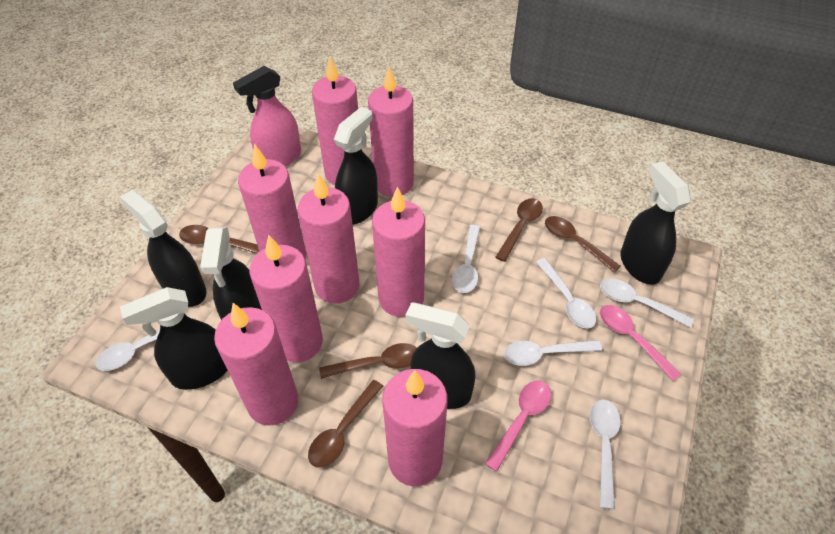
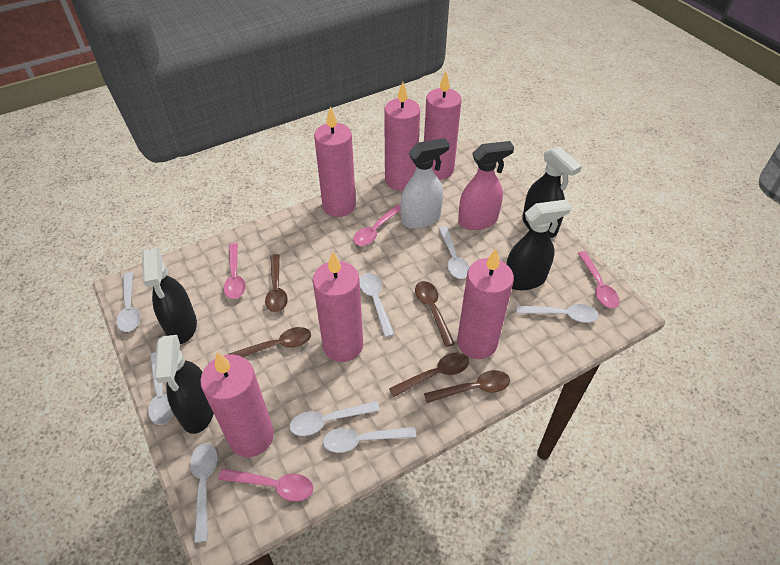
black spray bottle: [120,190,206,307] [120,287,227,390] [200,227,262,320] [334,107,378,225] [406,303,476,409] [620,161,691,285] = 6 -> [142,248,197,344] [154,335,214,434] [506,200,571,290] [522,146,582,238] = 4
pink candle: [214,303,298,426] [238,143,306,260] [249,235,323,363] [298,173,359,304] [312,57,362,185] [368,66,414,197] [372,187,425,317] [382,369,447,486] = 8 -> [200,352,274,457] [313,252,363,362] [314,106,356,217] [384,82,420,191] [424,72,462,180] [457,249,514,359] = 6
pink spoon: [485,381,551,472] [600,305,681,381] = 2 -> [218,468,313,502] [223,243,246,299] [353,205,401,246] [578,251,619,308] = 4
white spoon: [96,316,193,371] [452,225,480,293] [504,340,602,366] [536,258,596,328] [590,400,621,509] [600,278,694,328] = 6 -> [117,272,140,332] [148,352,174,425] [190,443,218,543] [289,401,380,436] [323,427,416,453] [360,273,395,337] [439,226,469,279] [517,304,599,323] = 8
white spray bottle: none = 0 -> [401,138,450,229] = 1

